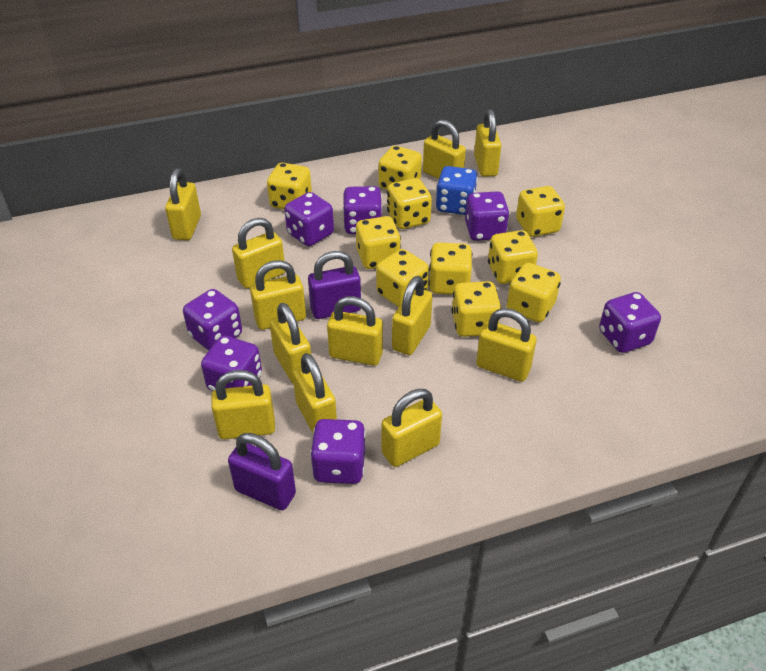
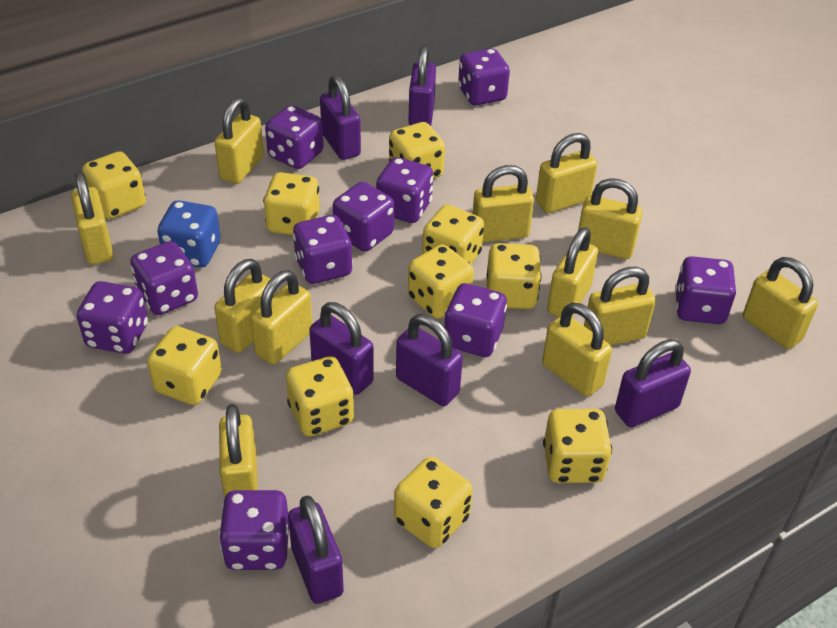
purple dice: [183,289,242,351] [201,335,262,391] [284,192,334,246] [310,419,366,484] [343,186,382,234] [465,191,509,241] [599,292,661,353] = 7 -> [77,281,148,354] [130,241,198,315] [219,490,289,570] [265,105,324,169] [293,215,353,284] [333,182,394,251] [376,157,433,223] [444,283,507,357] [458,48,510,106] [675,256,736,324] = 10
purple padlock: [228,433,296,510] [308,251,361,319] = 2 -> [288,495,344,604] [309,302,374,395] [320,75,361,160] [396,314,463,406] [408,45,436,126] [615,339,691,427] = 6

